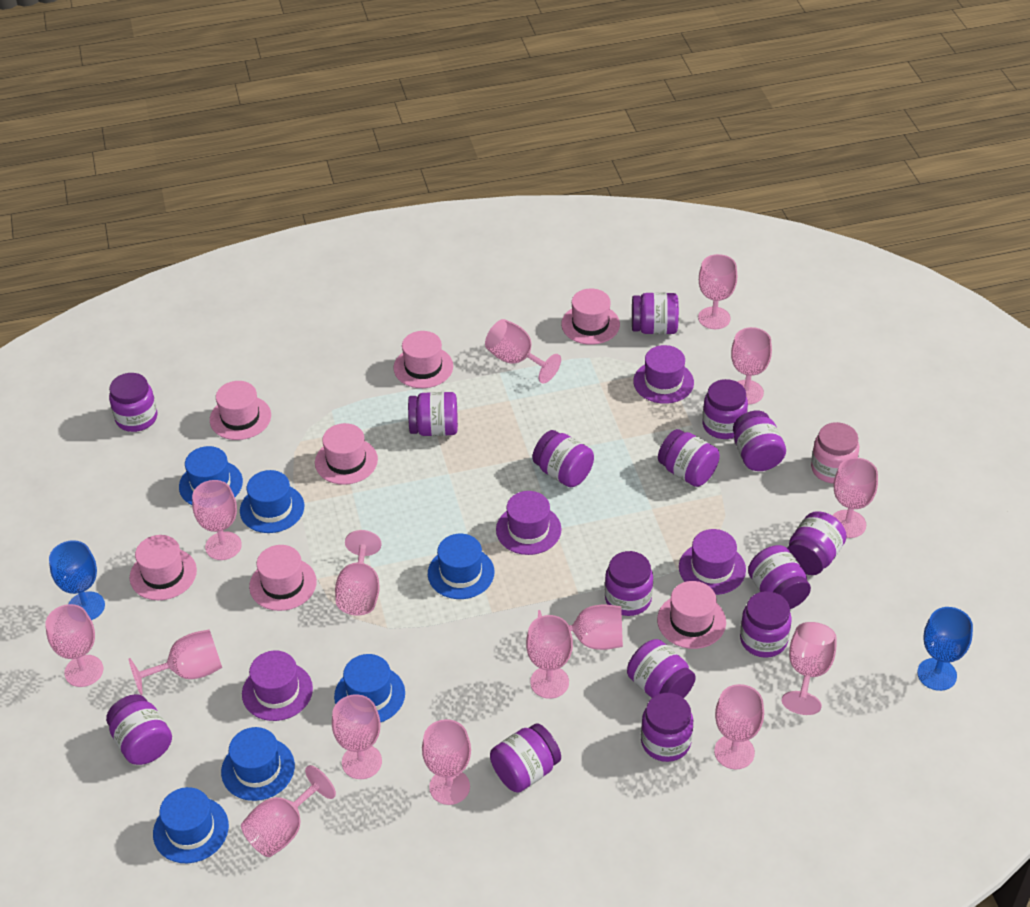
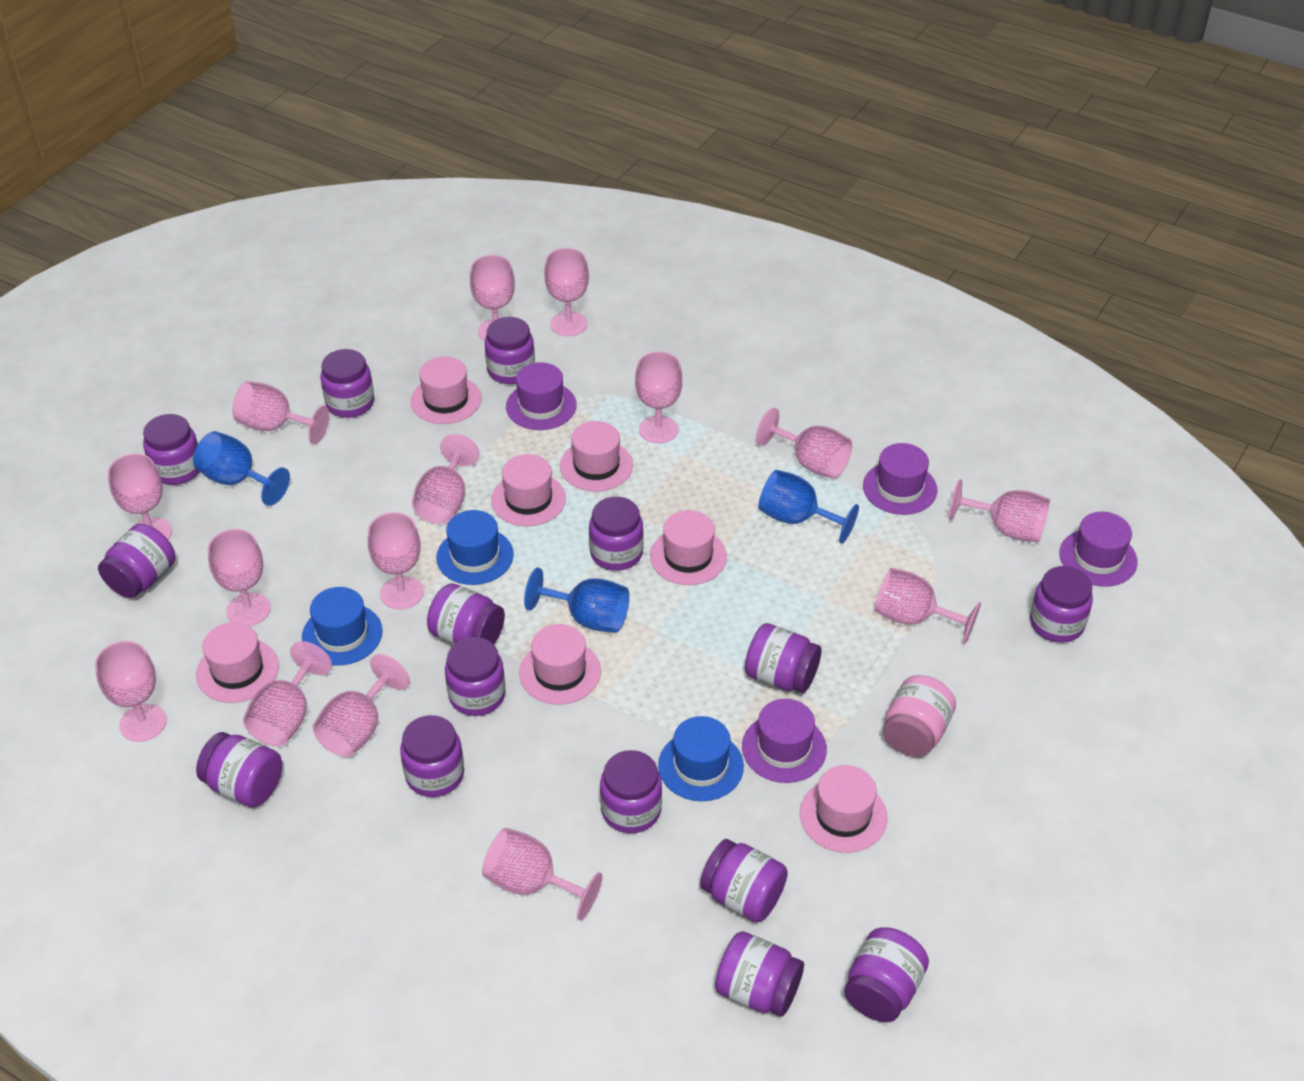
blue goblet: [49,540,105,620] [917,607,973,691] = 2 -> [193,431,290,506] [524,567,629,633] [758,470,859,544] = 3
blue hat: [153,787,229,863] [179,446,243,505] [221,727,295,801] [240,470,304,533] [334,654,405,722] [428,534,494,599] = 6 -> [302,587,383,666] [436,510,514,585] [658,716,744,801] = 3

